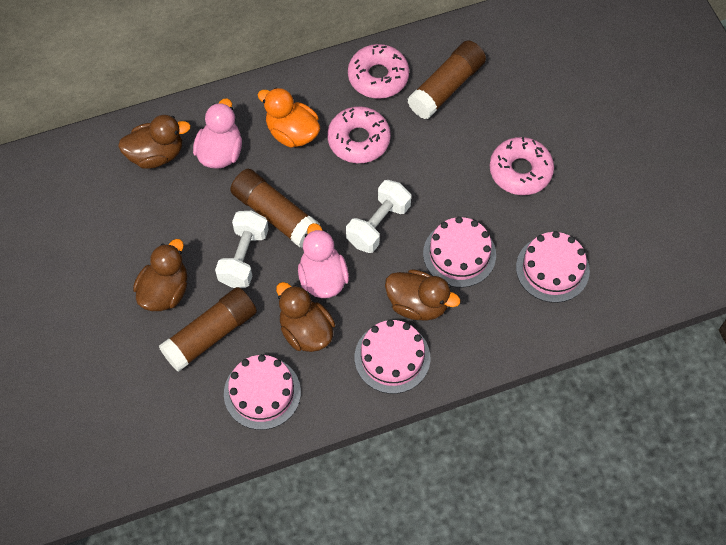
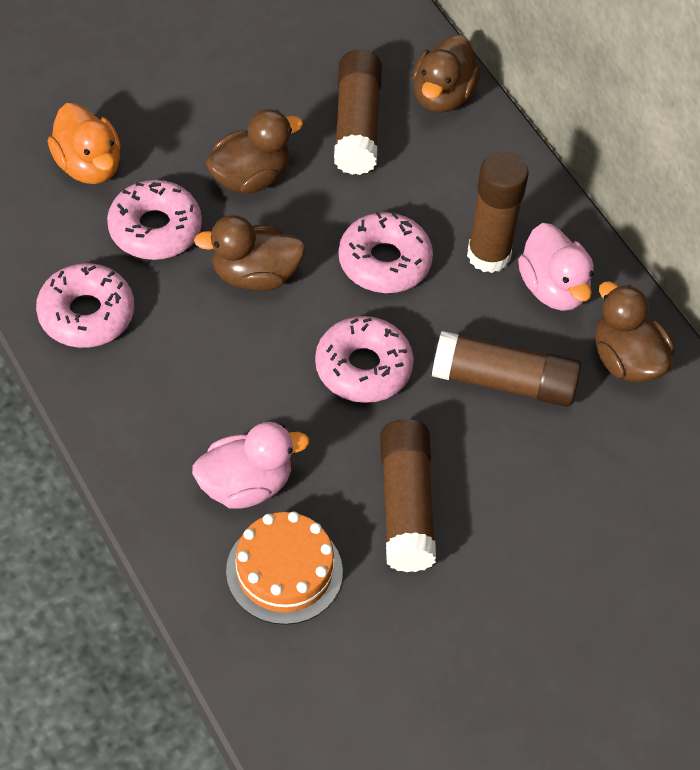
brown glue stick: [159,287,257,372] [230,169,320,248] [408,40,486,119] = 3 -> [334,50,382,175] [380,419,436,572] [432,331,581,407] [467,152,529,273] = 4
orange cake: none = 0 -> [226,512,343,625] = 1
pink cake: [224,354,301,430] [355,319,430,394] [423,217,496,288] [516,231,590,303] = 4 -> none = 0
pink donut: [327,106,391,163] [348,44,409,99] [490,137,554,195] = 3 -> [36,263,134,348] [107,180,202,260] [315,316,414,403] [339,211,433,293] = 4
white dumbbell: [215,211,269,288] [346,180,411,253] = 2 -> none = 0

